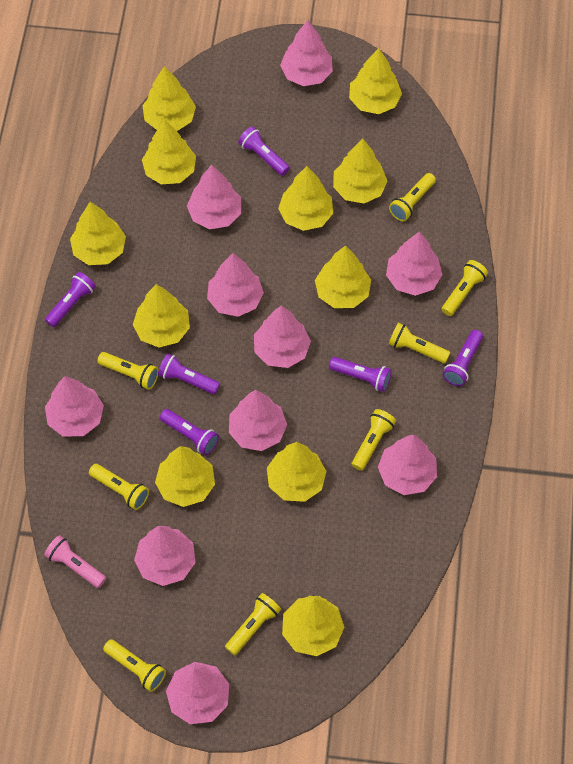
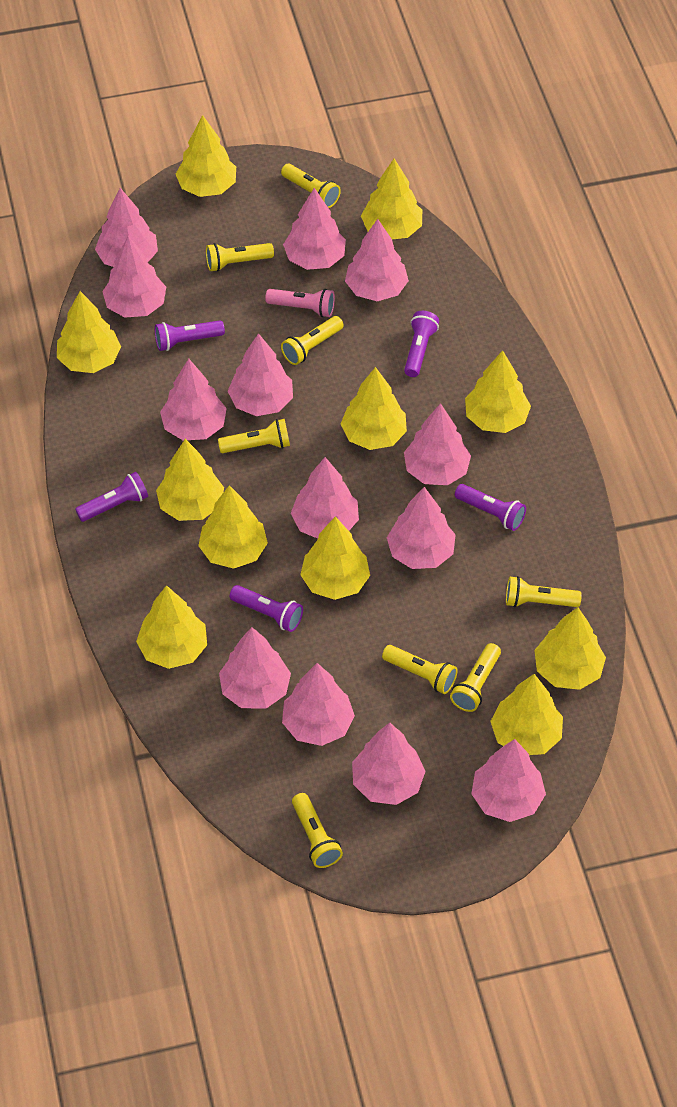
pink tree: [45,376,104,437] [134,526,196,586] [166,662,229,724] [187,165,241,229] [207,253,264,317] [229,390,287,451] [254,305,311,368] [280,20,333,86] [378,435,437,495] [386,231,443,296] = 10 -> [95,188,158,267] [102,236,166,317] [160,359,227,440] [219,627,291,708] [228,333,293,416] [282,663,355,746] [283,188,346,270] [291,457,359,539] [345,219,409,301] [352,723,426,805] [387,487,456,569] [404,403,471,485] [471,739,546,822] = 13
purple flashlight: [45,272,96,327] [158,353,220,394] [160,409,219,455] [238,127,290,176] [329,357,392,392] [443,330,483,386] = 6 -> [75,472,148,522] [155,320,225,351] [230,585,303,632] [404,311,439,377] [455,484,526,531] = 5

